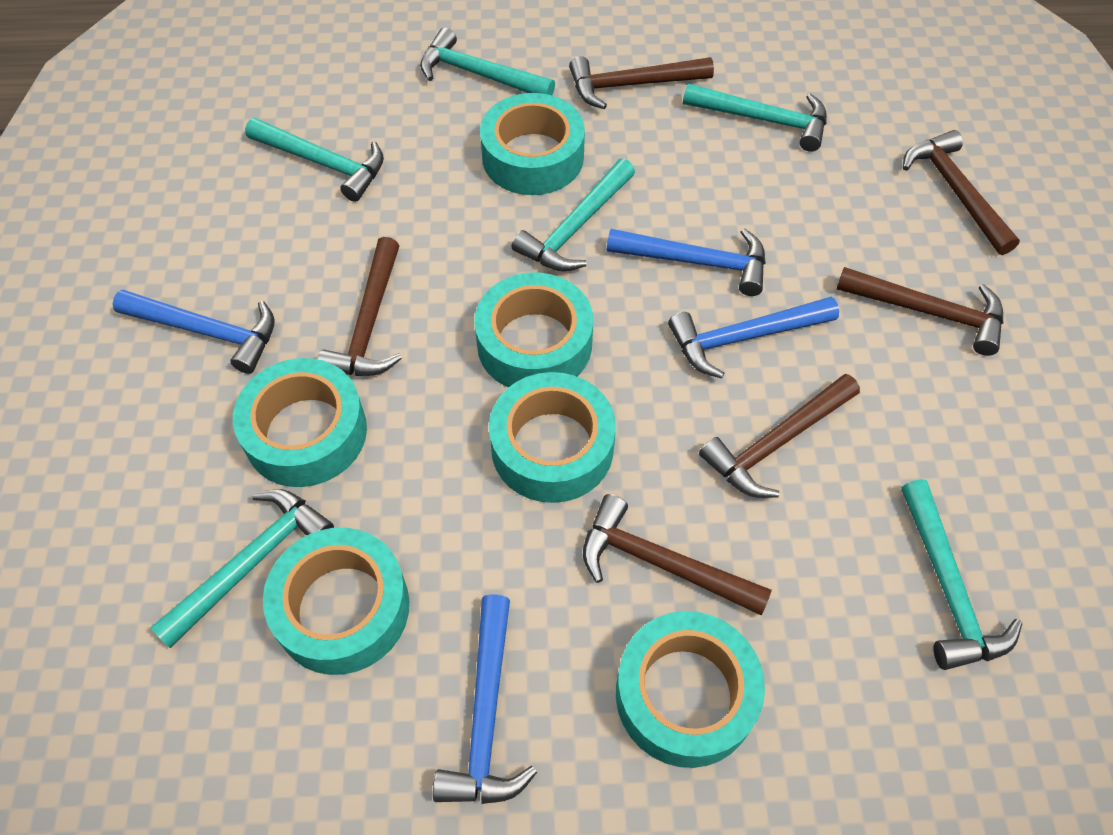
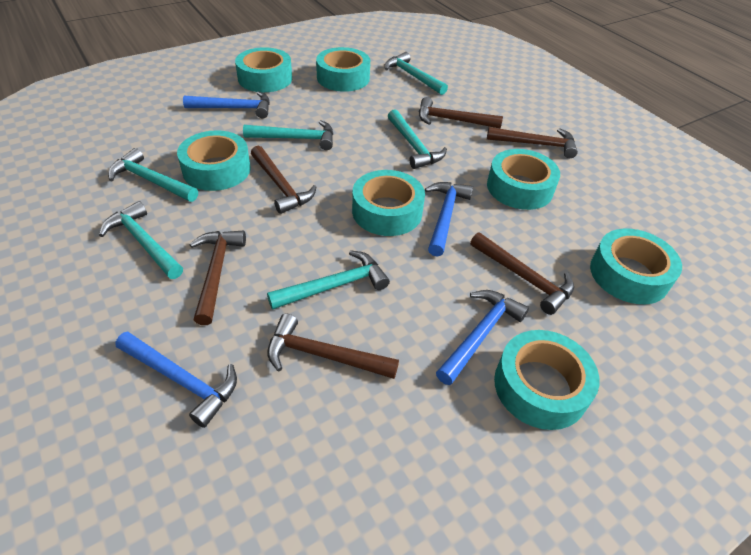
turquoise tape: [233,358,367,487] [263,528,409,675] [474,272,593,387] [480,93,585,195] [489,372,616,503] [616,611,765,768] = 6 -> [177,130,251,191] [235,47,292,92] [316,47,370,92] [352,170,425,236] [487,149,560,210] [494,330,599,430] [590,229,682,304] = 7

